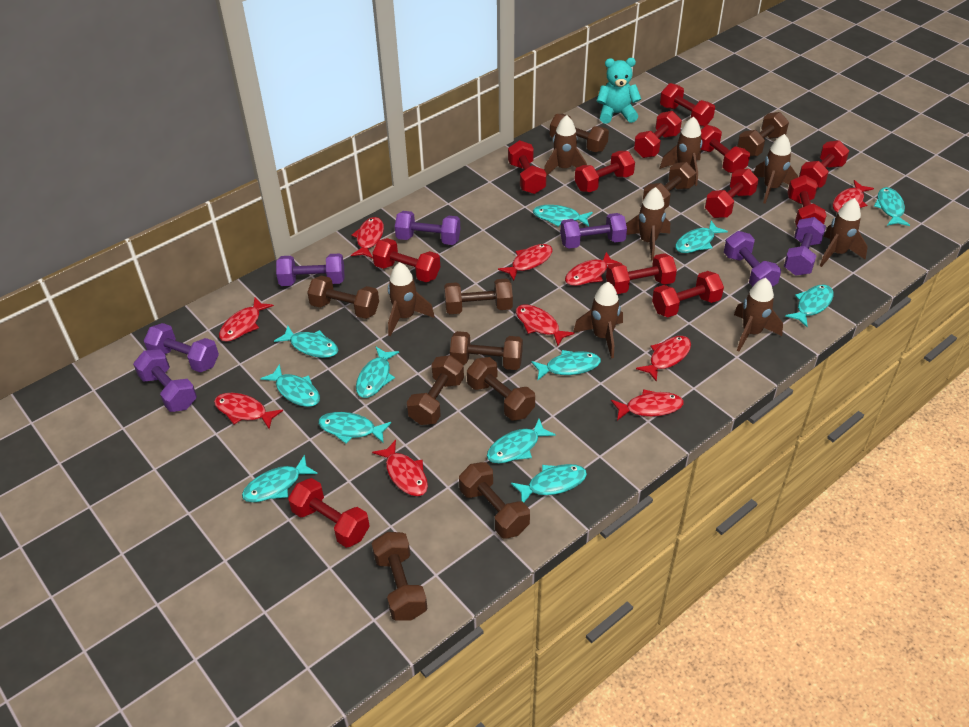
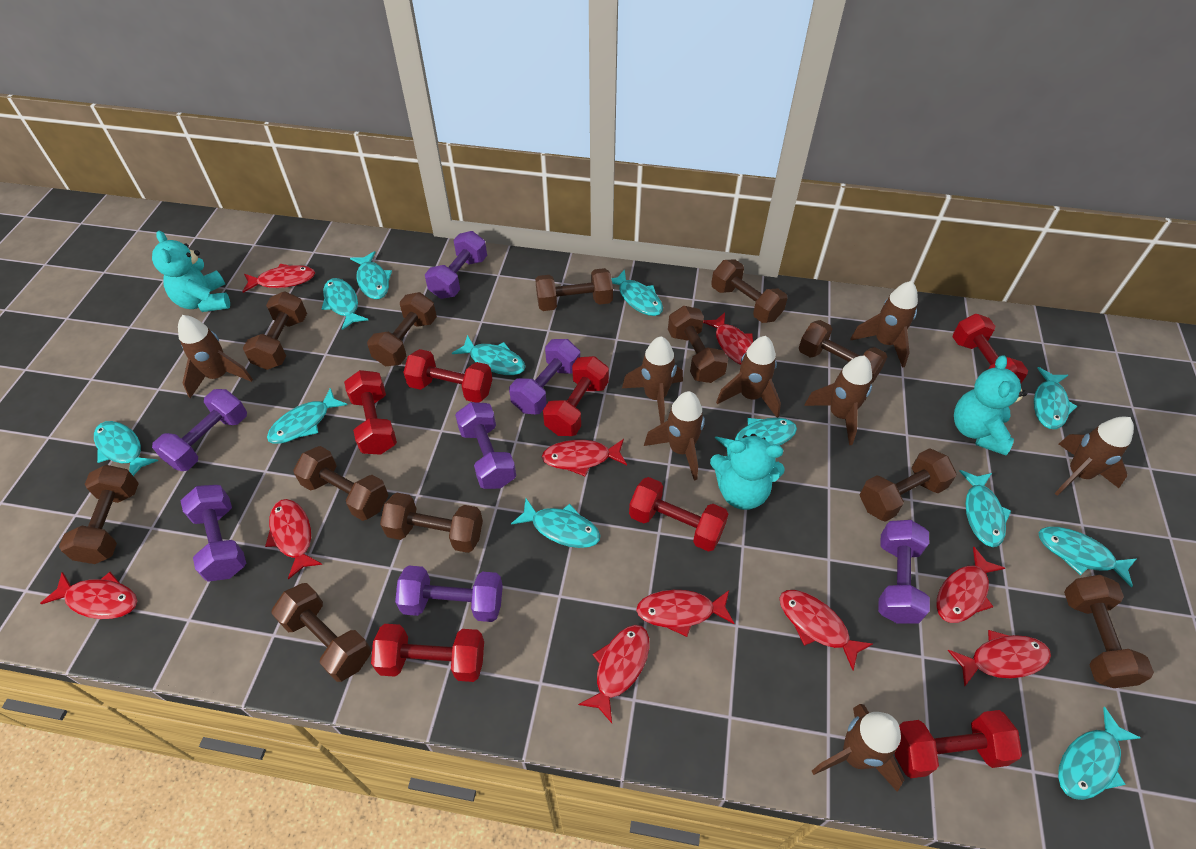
brown dumbbell: [307,276,379,319] [372,532,427,620] [407,355,464,425] [444,278,513,314] [450,331,523,370] [459,462,530,539] [467,357,535,421] [550,114,609,152] [643,162,696,209] [737,112,789,157] = 10 -> [59,465,139,564] [243,292,307,370] [271,583,371,682] [293,446,388,521] [367,292,437,366] [380,493,483,553] [535,268,613,311] [668,306,728,383] [711,260,787,323] [799,320,887,384] [860,448,956,522] [1064,575,1154,688] = 12
red dumbbell: [288,478,370,548] [372,238,440,282] [508,140,547,194] [575,151,635,192] [606,253,677,294] [634,111,682,158] [652,271,724,317] [660,83,715,127] [701,125,750,173] [705,169,759,218] [787,175,827,227] [799,140,849,188] = 12 -> [344,370,397,455] [371,624,484,682] [403,349,492,403] [543,356,609,436] [629,477,728,552] [894,710,1022,778] [952,314,1028,383] = 7
turquoise teddy bear: [597,58,641,124] = 1 -> [152,231,230,312] [710,434,785,510] [954,355,1027,455] = 3

